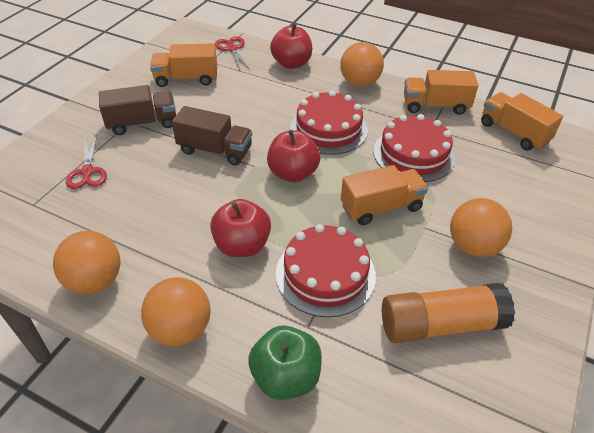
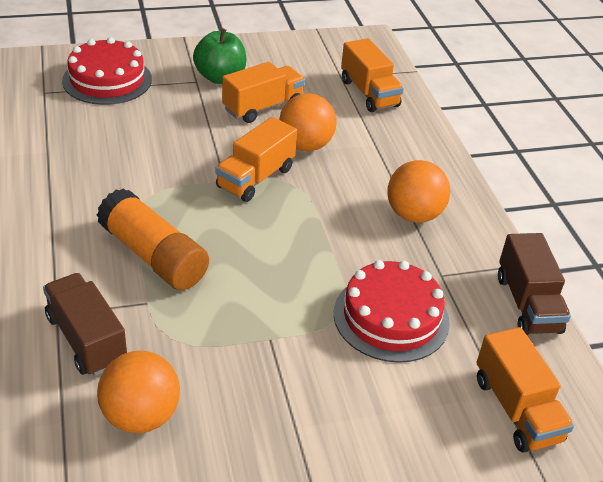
orange ball: [53,231,120,294] [141,277,211,346] [340,42,384,87] [450,198,512,257] = 4 -> [97,351,180,433] [279,93,337,151] [387,160,450,223] = 3
red apple: [210,199,271,257] [267,130,320,182] [270,24,312,69] = 3 -> none = 0
red cake: [276,224,376,317] [290,90,368,155] [373,114,456,182] = 3 -> [62,37,152,105] [334,260,450,363] = 2
red scissors: [66,136,107,189] [215,37,249,70] = 2 -> none = 0

